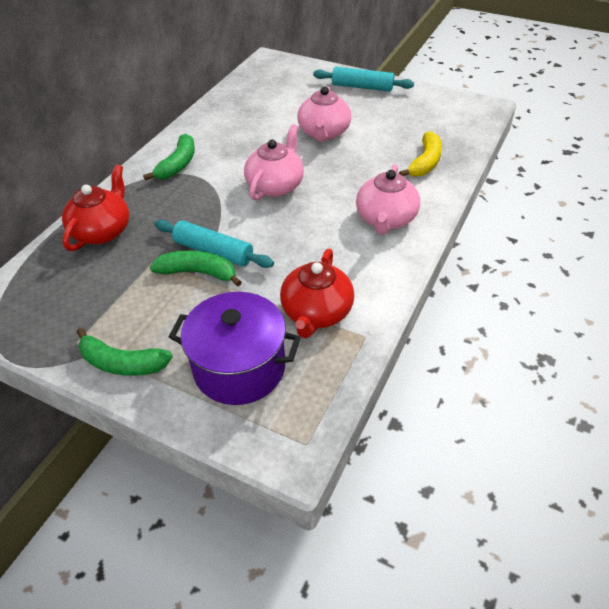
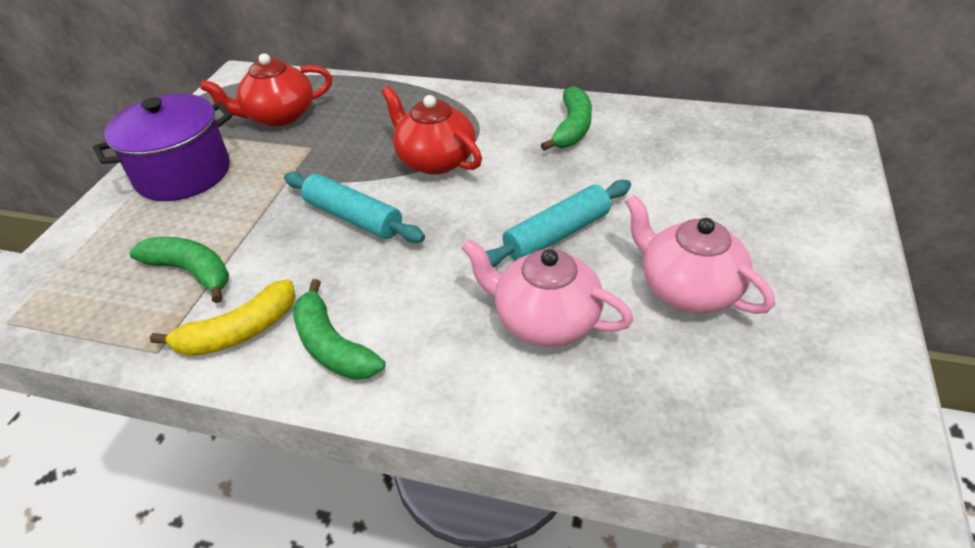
pink teapot: [244,124,304,201] [297,86,351,142] [356,164,420,235] = 3 -> [461,239,633,347] [625,194,775,314] = 2

